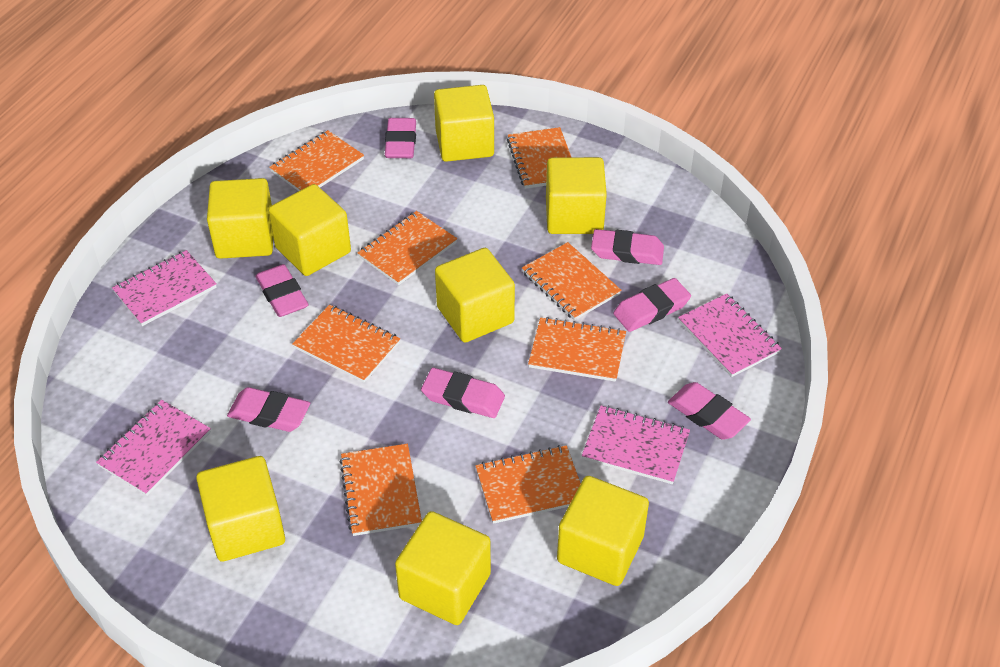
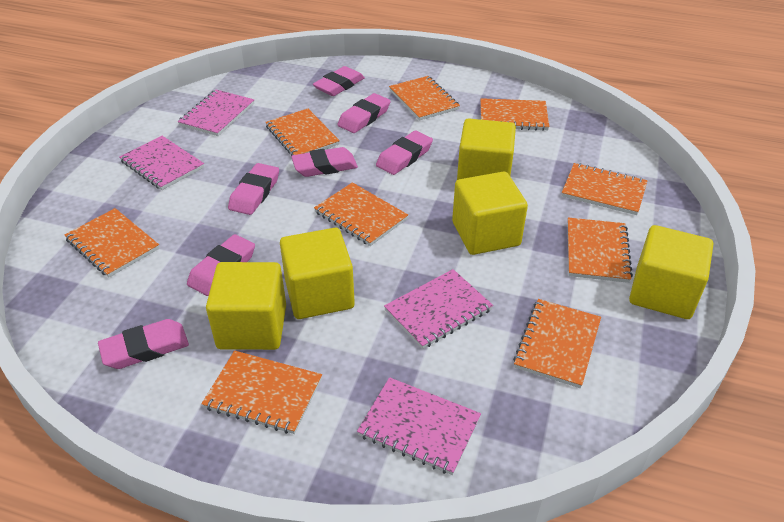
orange notebook: [269,130,364,191] [292,305,400,383] [340,444,422,536] [358,211,457,285] [475,445,581,524] [507,127,571,189] [522,242,621,321] [528,317,626,382] = 8 -> [65,208,159,277] [201,351,322,434] [265,109,340,156] [314,182,408,246] [389,76,460,121] [480,98,549,131] [513,299,601,388] [562,163,648,215] [568,217,633,283] = 9
yellow cube: [196,456,285,562] [207,178,273,259] [269,184,351,276] [395,511,491,625] [434,85,494,162] [435,248,515,343] [546,157,607,234] [557,476,649,586] = 8 -> [206,262,286,350] [280,228,355,319] [452,171,528,255] [457,119,516,180] [629,225,713,319] = 5

